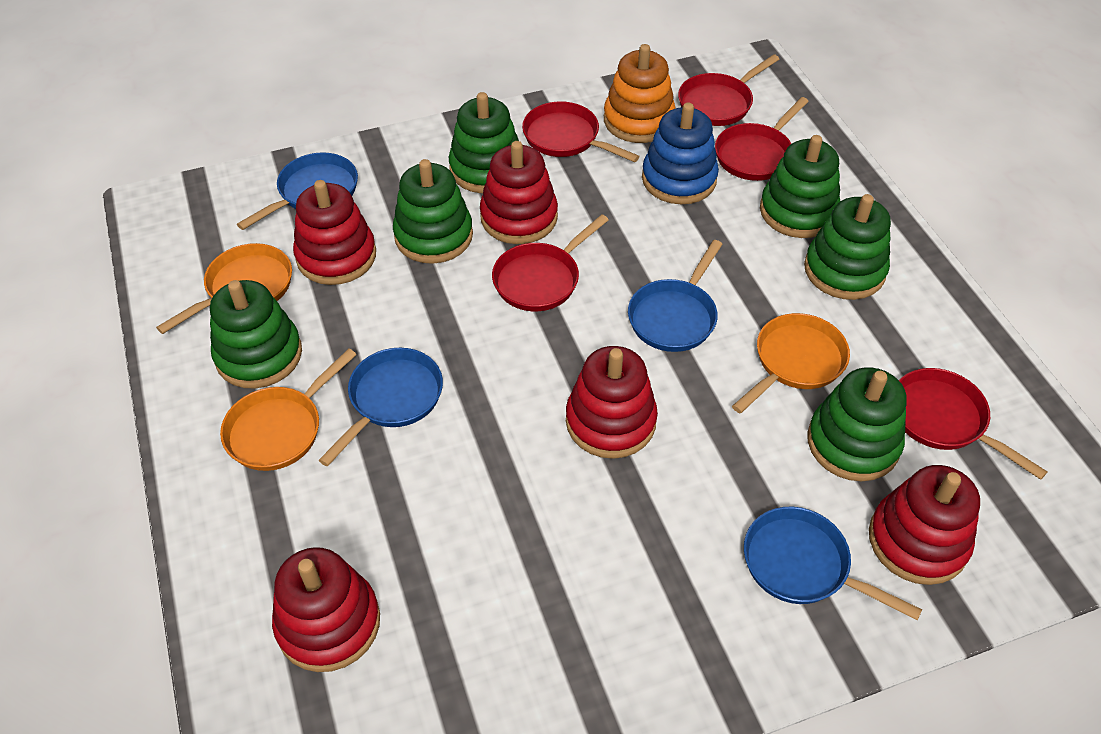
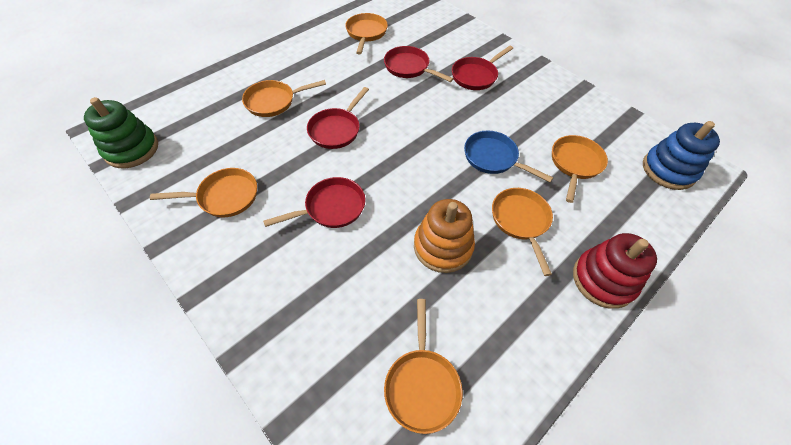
blue pan: [237,152,358,230] [319,348,443,466] [628,240,722,352] [744,507,922,620] = 4 -> [464,130,553,182] = 1
green stacking toy: [210,280,302,389] [393,159,473,264] [448,92,519,193] [760,135,840,238] [804,194,891,300] [807,367,907,481] = 6 -> [84,97,158,168] = 1
orange pan: [156,243,292,334] [220,349,357,471] [732,313,850,413] = 3 -> [150,168,257,217] [242,80,326,117] [345,13,388,55] [384,299,463,434] [492,188,553,276] [552,135,608,203] = 6
red pan: [492,214,609,311] [522,101,640,162] [678,54,779,126] [715,97,809,181] [899,368,1048,480] = 5 -> [263,177,365,228] [307,87,369,149] [384,46,453,82] [452,46,513,90] = 4
red stacking toy: [272,547,380,672] [293,180,376,285] [480,141,558,244] [566,346,658,459] [869,465,980,585] = 5 -> [573,233,657,309] = 1

